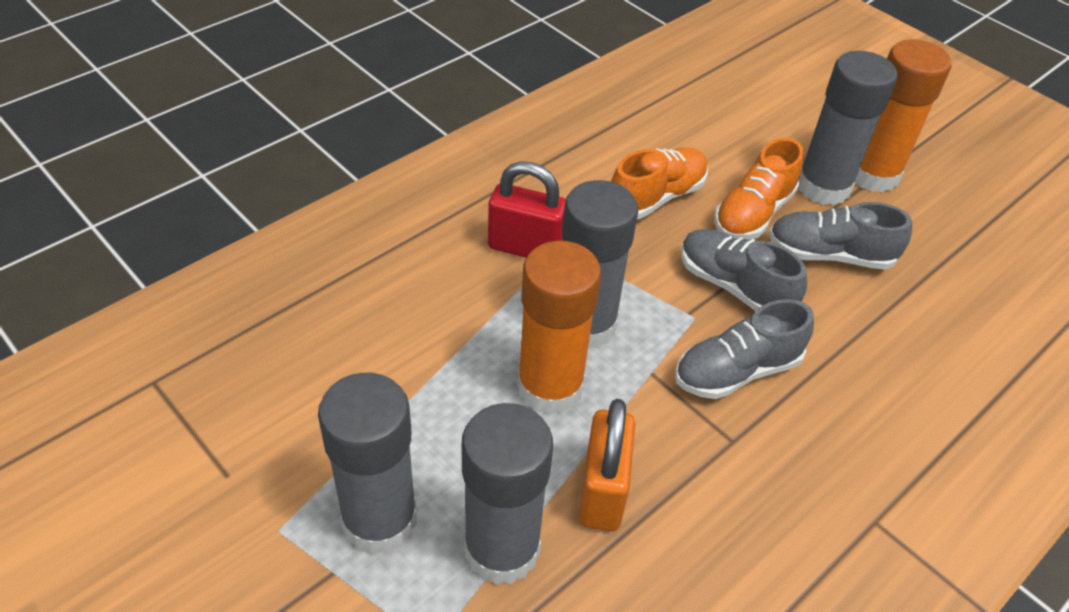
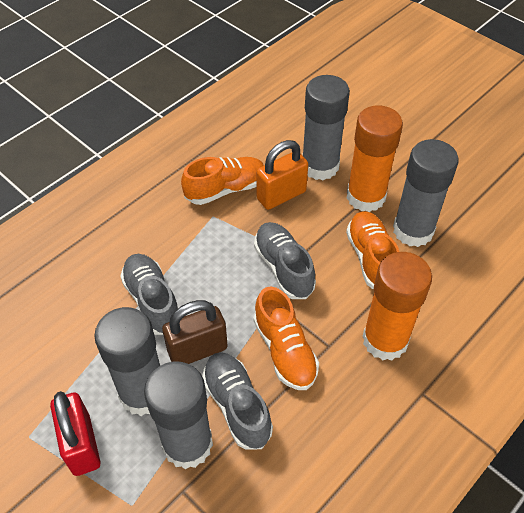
brown padlock: none = 0 -> [162,300,228,364] = 1
orange shoe: [611,147,708,219] [714,138,804,240] = 2 -> [181,157,264,205] [254,286,319,390] [346,211,399,289] = 3

